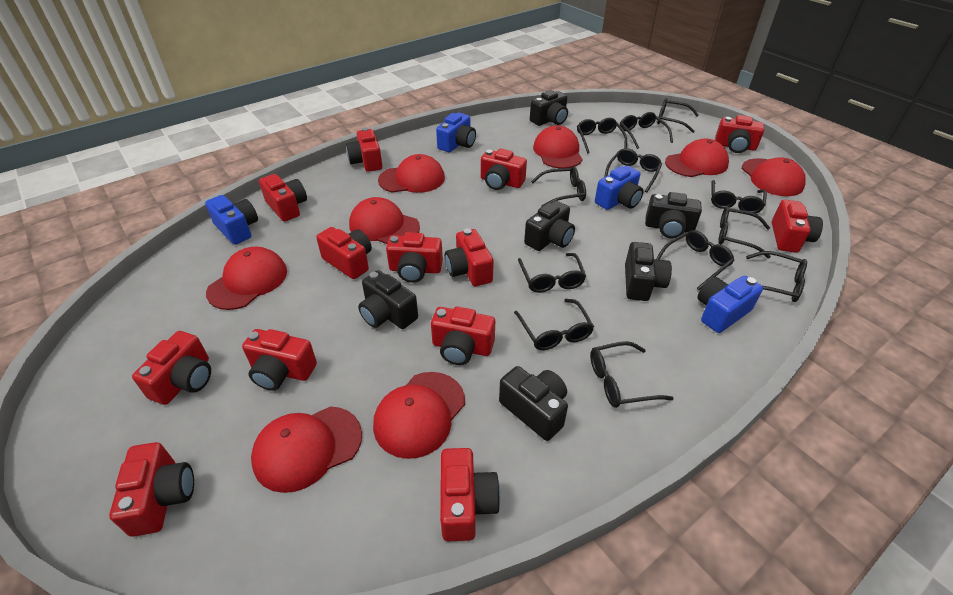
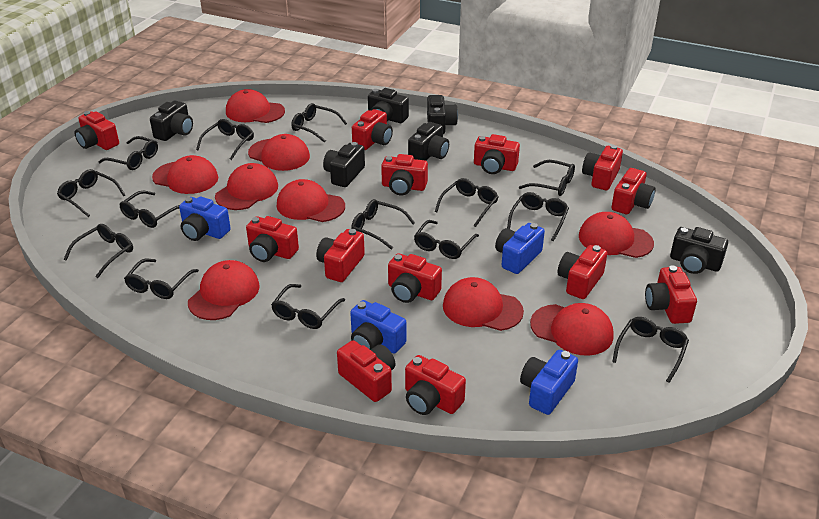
black glasses: [514,299,594,350] [518,253,586,293] [531,166,586,207] [577,118,627,154] [590,341,674,408] [604,148,662,193] [620,112,673,149] [656,230,735,290] [657,98,699,133] [711,180,767,214] [718,206,771,258] [746,251,807,302] = 12 -> [57,169,125,217] [64,224,133,278] [98,136,158,170] [119,190,179,228] [124,259,199,299] [196,119,254,160] [271,284,345,329] [291,103,347,143] [351,199,415,250] [414,220,479,259] [435,178,499,227] [507,192,569,241] [519,160,575,196] [612,317,689,383] = 14
red cap: [206,247,287,310] [251,407,362,493] [349,197,420,244] [373,372,465,459] [378,154,445,193] [533,126,583,169] [665,139,729,177] [742,157,806,196] = 8 -> [152,155,218,194] [188,260,260,320] [215,163,278,210] [226,89,285,123] [248,134,310,171] [277,179,345,222] [443,277,524,331] [530,303,614,356] [579,212,654,258] = 9

